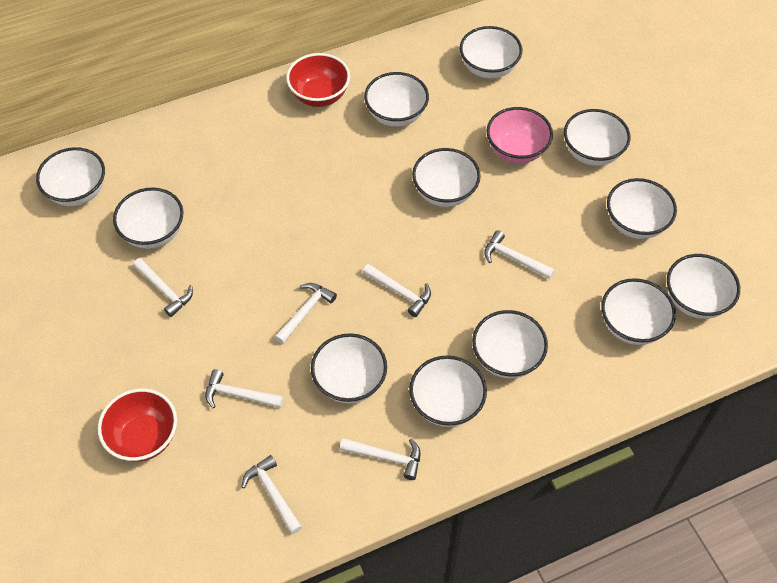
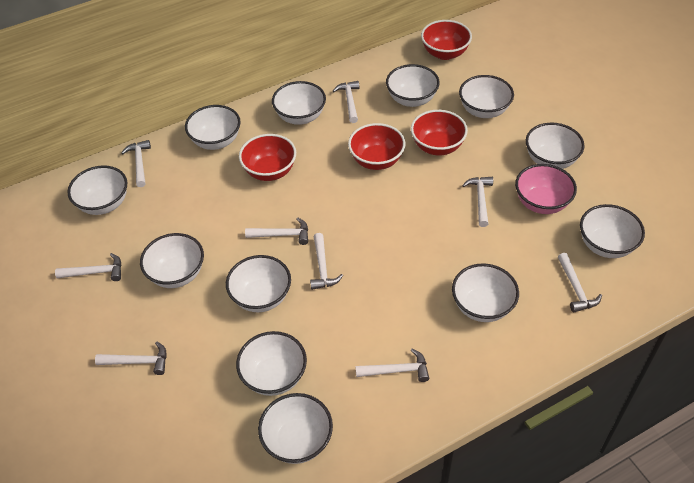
red bowl: [98,388,177,462] [286,53,350,107] = 2 -> [239,134,296,181] [348,123,406,170] [411,110,468,155] [421,20,472,60] = 4
white hammer: [133,258,193,317] [205,369,284,409] [242,455,302,534] [275,283,337,344] [340,438,421,480] [363,264,431,317] [484,230,555,279] = 7 -> [55,253,122,281] [95,342,167,375] [121,140,151,187] [245,217,308,245] [310,233,343,290] [333,81,359,123] [355,349,429,382] [462,177,493,227] [558,253,602,312] = 9

